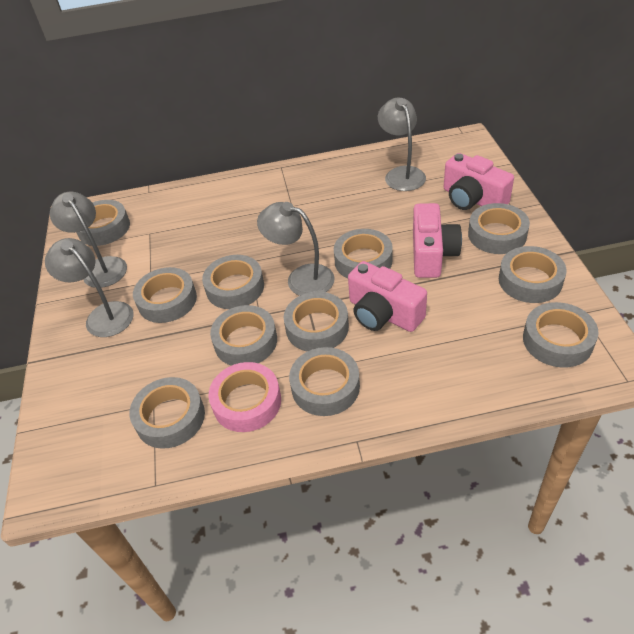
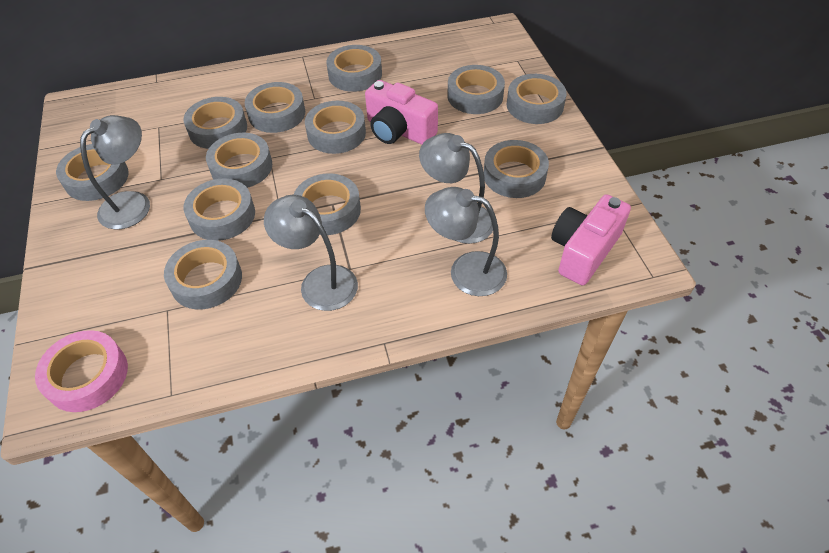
grey tape: [76,200,130,246] [129,377,205,449] [133,267,197,323] [202,255,264,309] [210,305,277,366] [284,292,349,352] [289,347,360,416] [334,229,393,279] [468,203,530,254] [499,246,567,303] [523,302,598,368] = 11 -> [56,144,129,201] [164,240,242,309] [183,97,247,149] [183,178,255,241] [206,133,272,188] [245,82,305,133] [293,174,361,235] [305,101,366,154] [326,45,382,92] [447,65,505,114] [484,140,549,198] [507,74,567,124] = 12
pink camera: [348,261,427,332] [413,203,462,278] [444,153,514,210] = 3 -> [365,80,438,145] [551,194,631,285] = 2

